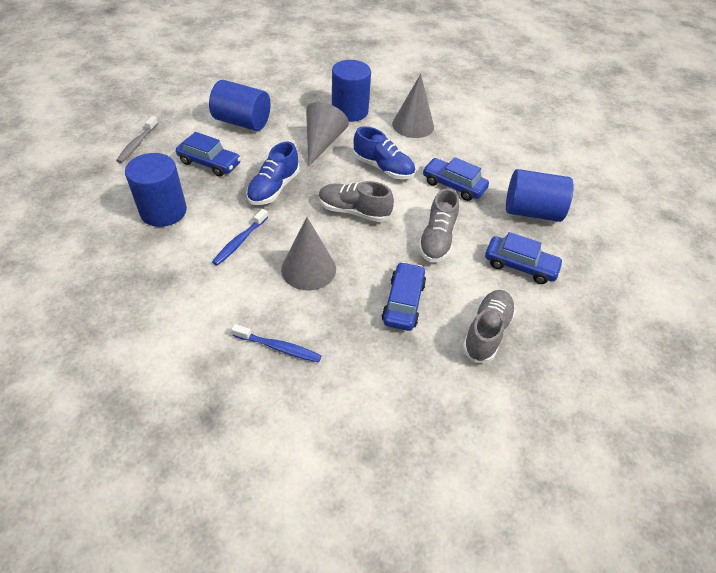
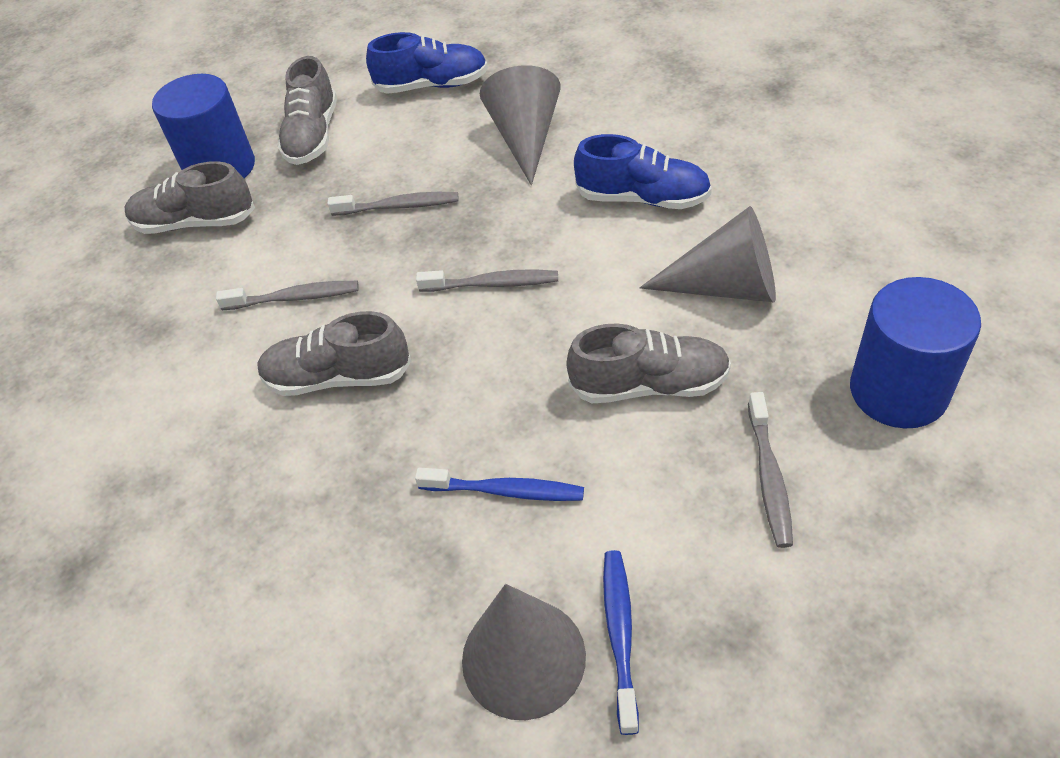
blue car: [176,132,241,177] [382,262,426,331] [423,157,489,201] [485,232,564,284] = 4 -> none = 0
blue cylinder: [125,153,187,227] [209,80,270,131] [332,60,371,122] [506,169,574,222] = 4 -> [152,74,255,178] [850,277,981,428] = 2
grey shoe: [319,181,394,222] [418,188,459,262] [462,290,516,363] = 3 -> [125,161,255,234] [257,311,411,396] [277,56,337,165] [566,324,731,403] = 4
grey toothbrush: [116,116,158,163] = 1 -> [216,281,359,310] [327,192,459,216] [416,269,558,292] [748,392,793,548] = 4

